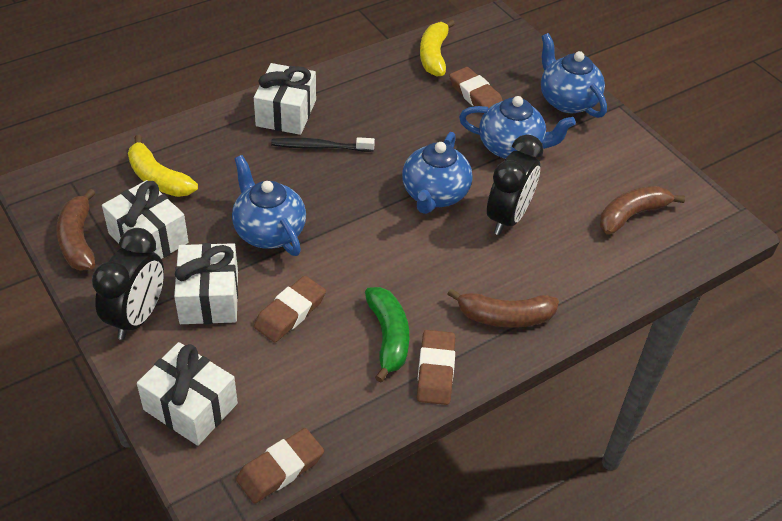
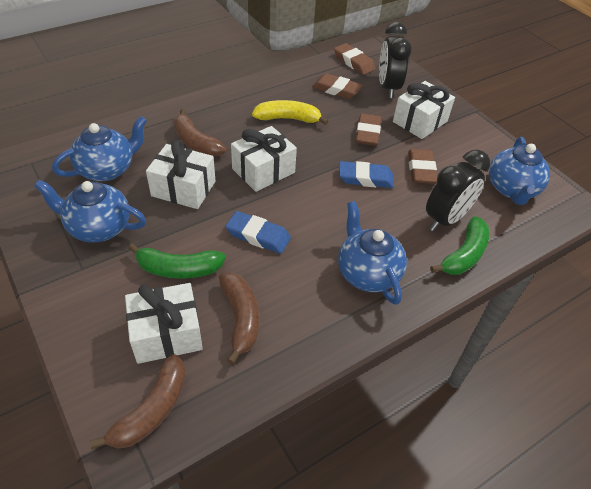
black toothbrush: [271,137,375,152] = 1 -> none = 0
blue eraser: none = 0 -> [225,211,291,254] [339,161,394,188] = 2
green banana: [365,287,409,383] = 1 -> [128,244,226,279] [430,216,489,275] = 2
yellow banana: [128,135,198,197] [420,19,455,77] = 2 -> [252,100,328,125] = 1

